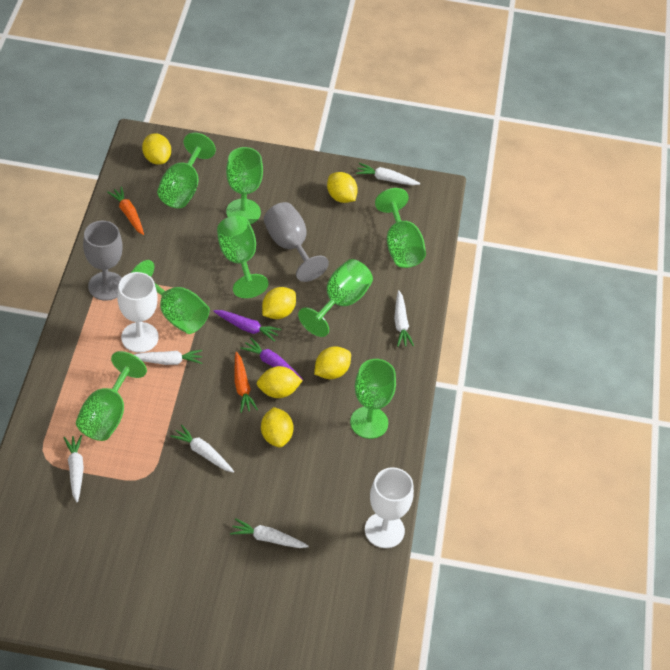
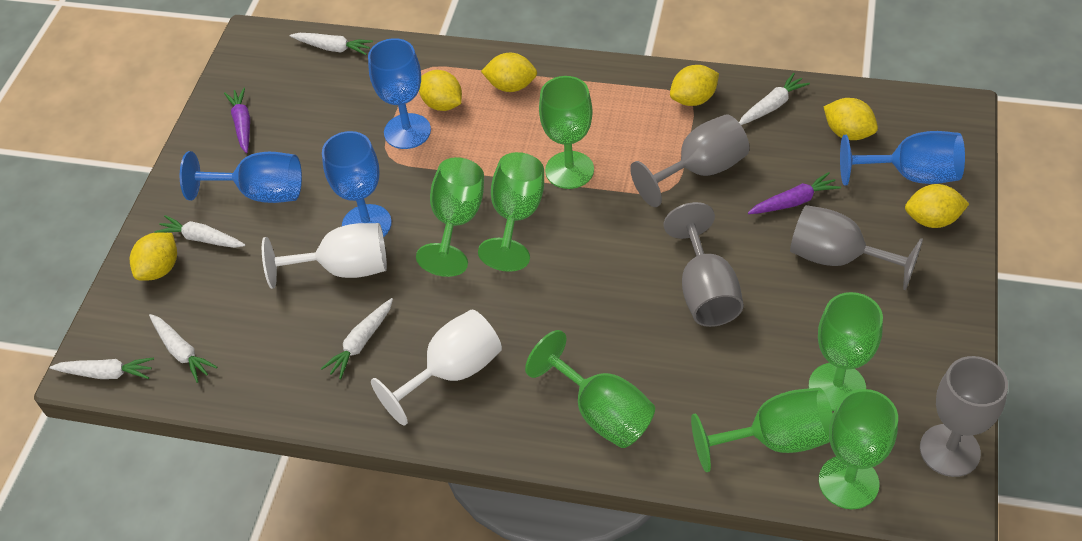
blue goblet: none = 0 -> [180,151,302,203] [322,131,392,237] [368,38,431,149] [840,131,965,185] = 4
green goblet: [76,351,147,441] [131,260,210,334] [157,132,216,208] [217,216,268,298] [226,147,263,224] [298,259,373,337] [350,359,396,439] [375,188,426,268] = 8 -> [416,157,484,277] [478,152,544,272] [525,330,655,448] [539,76,594,189] [691,388,833,472] [809,292,883,411] [819,389,898,509] = 7
grey goblet: [83,221,123,301] [264,202,329,282] = 2 -> [630,115,749,207] [664,202,744,327] [790,205,923,290] [920,356,1008,477] = 4
orange carrot: [107,186,144,235] [235,352,258,413] = 2 -> none = 0

